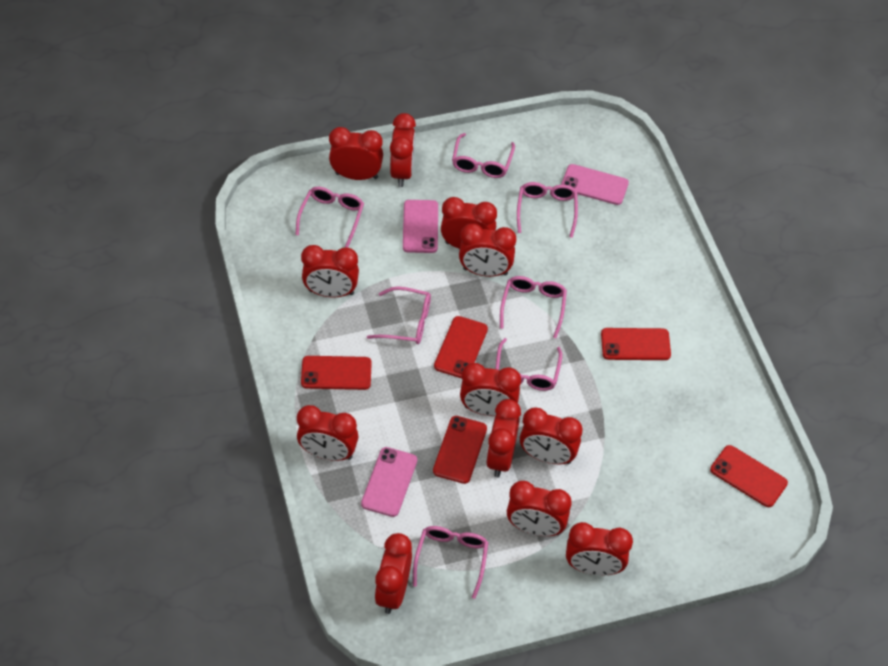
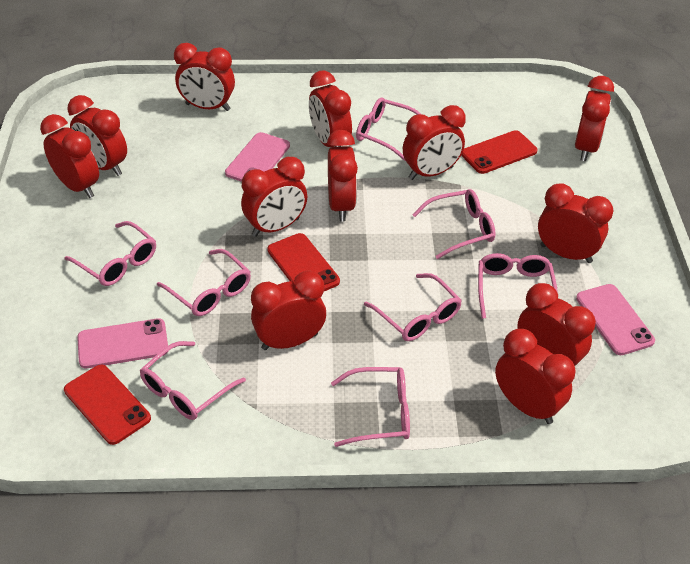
pink glasses: [295,187,364,248] [367,287,431,344] [413,526,488,599] [452,133,515,178] [495,338,562,391] [500,276,567,338] [517,182,578,238] = 7 -> [64,221,156,286] [140,341,246,420] [157,249,251,316] [331,367,410,447] [356,97,421,161] [364,273,462,341] [412,189,496,259] [478,253,558,319] = 8
red phone: [301,356,372,390] [433,416,487,484] [434,316,488,378] [601,328,671,360] [710,445,788,507] = 5 -> [64,364,151,445] [267,233,340,291] [461,130,538,174] = 3

